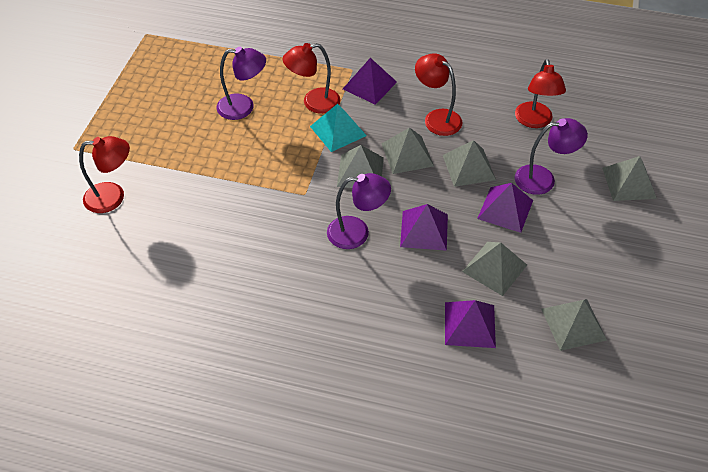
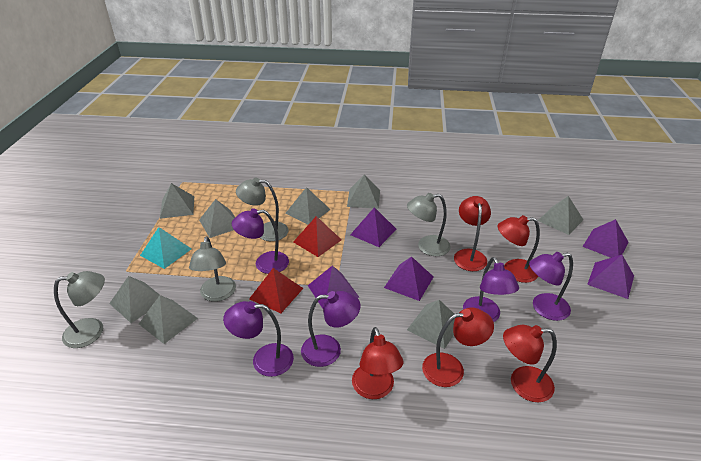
grey lamp: none = 0 -> [54,271,105,348] [189,236,236,302] [236,177,288,241] [407,193,450,256] = 4
grey pyramid: [337,145,384,188] [382,127,434,174] [443,140,496,187] [462,242,527,296] [541,299,607,351] [602,156,657,201] = 6 -> [109,276,159,323] [139,295,198,344] [160,183,194,219] [199,199,235,238] [285,187,331,225] [347,175,380,209] [407,300,455,349] [538,196,583,235] = 8
purple lamp: [217,47,266,120] [327,173,391,249] [515,118,588,195] = 3 -> [223,301,294,377] [232,208,289,274] [301,291,361,367] [463,257,519,322] [529,252,573,321] = 5
purple pyramid: [343,58,397,105] [400,204,448,251] [445,300,496,348] [477,183,533,233] = 4 -> [308,265,359,308] [350,207,396,247] [384,257,433,301] [583,219,628,258] [587,255,634,299] = 5
red lamp: [79,136,130,213] [283,43,340,114] [415,54,462,136] [515,59,566,128] = 4 -> [352,327,403,399] [422,307,494,387] [454,196,491,271] [498,215,540,283] [503,325,557,402] = 5
red pyramid: none = 0 -> [249,268,303,313] [293,216,342,257] = 2

